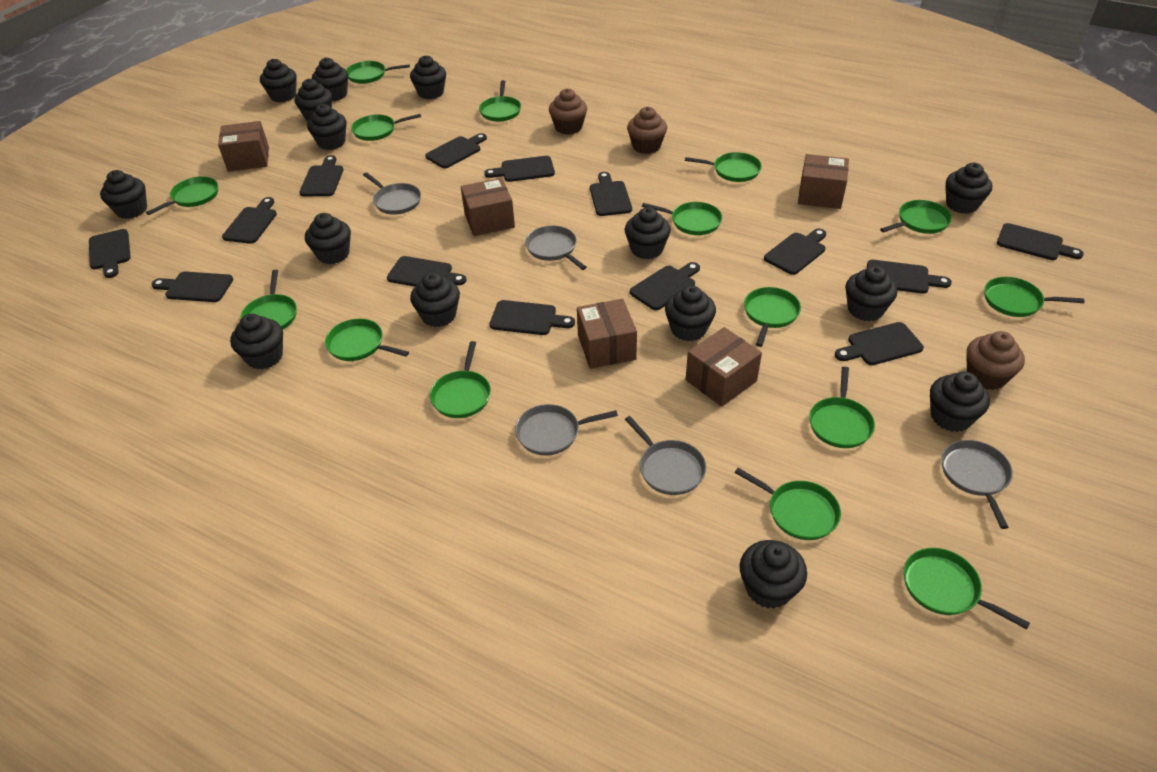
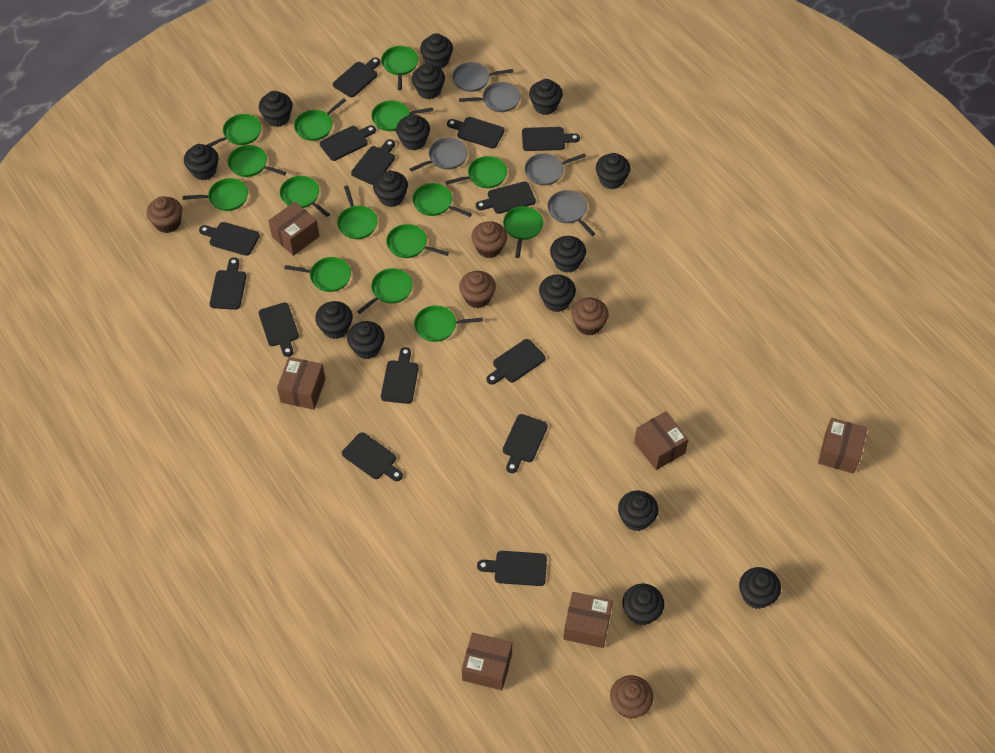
brown box: [218,121,269,172] [461,178,515,236] [577,299,637,369] [686,327,762,407] [798,154,849,209] = 5 -> [268,202,319,256] [277,357,325,410] [462,633,512,690] [563,592,613,648] [634,411,689,470] [818,418,868,474] = 6
brown cupcake: [549,89,587,135] [627,107,667,154] [967,331,1025,390] = 3 -> [147,196,182,233] [459,271,496,308] [471,221,507,258] [572,298,609,335] [610,675,654,719] = 5

